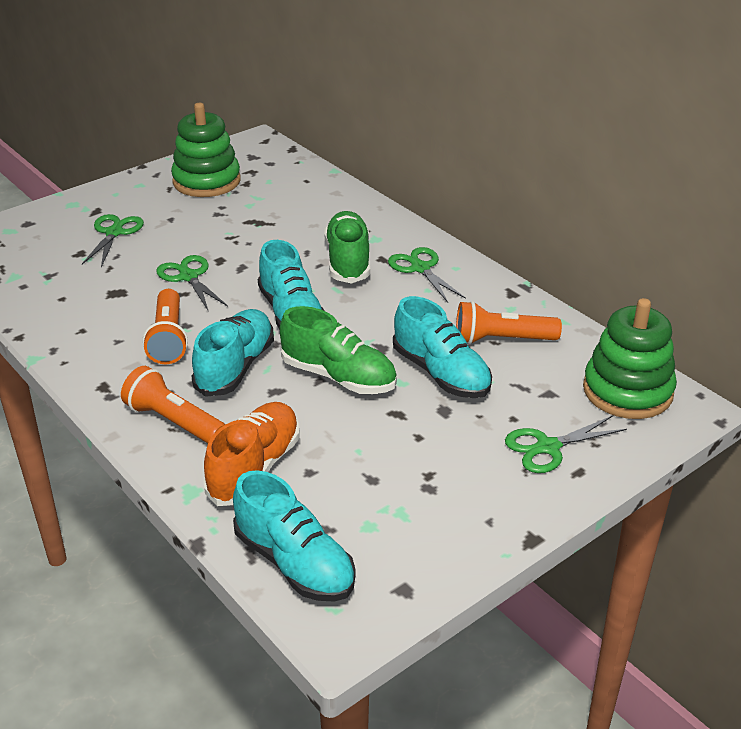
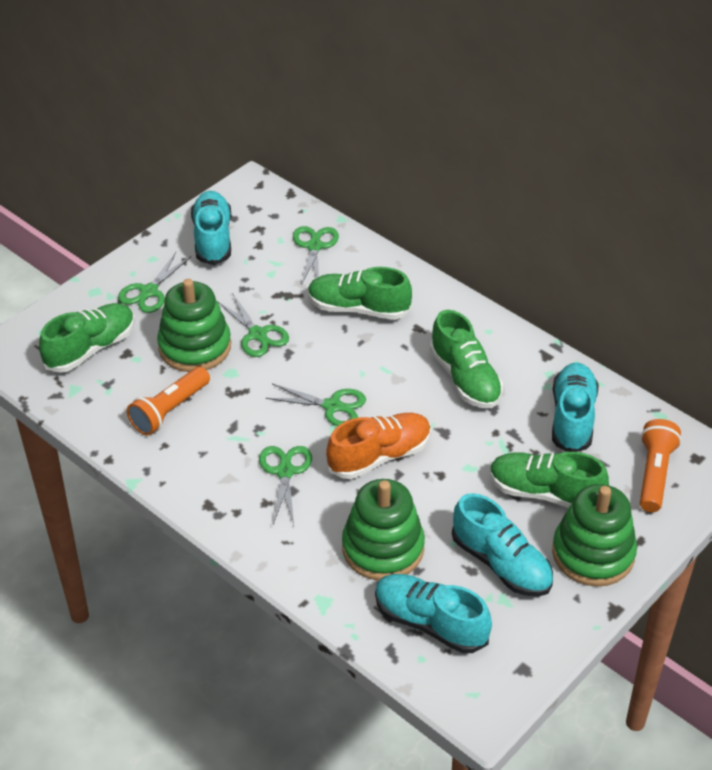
green scissors: [82,214,144,267] [156,255,228,312] [388,247,466,303] [505,416,627,473] = 4 -> [118,252,191,313] [217,293,289,357] [259,446,312,524] [266,383,366,427] [293,226,339,285] = 5
green shoe: [280,306,397,394] [325,211,370,284] = 2 -> [39,303,135,373] [308,267,412,320] [430,310,503,408] [490,452,609,508] = 4
green stacking toy: [171,103,241,197] [583,298,677,419] = 2 -> [157,279,231,372] [342,479,425,581] [552,484,637,587] = 3
orange flashlight: [121,366,225,443] [143,289,188,364] [456,301,562,345] = 3 -> [127,367,210,436] [640,419,681,512] = 2

